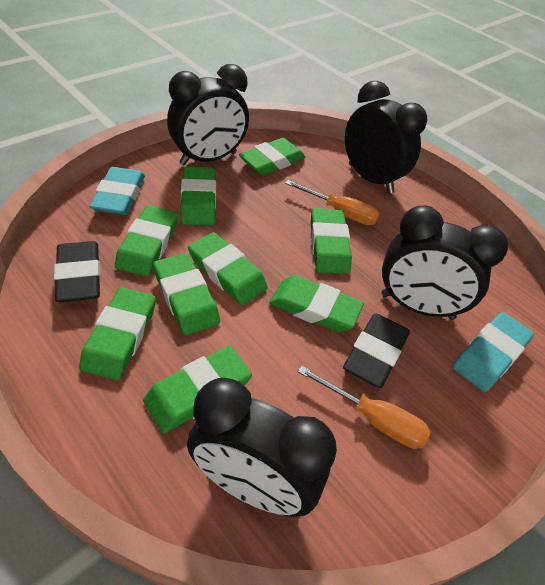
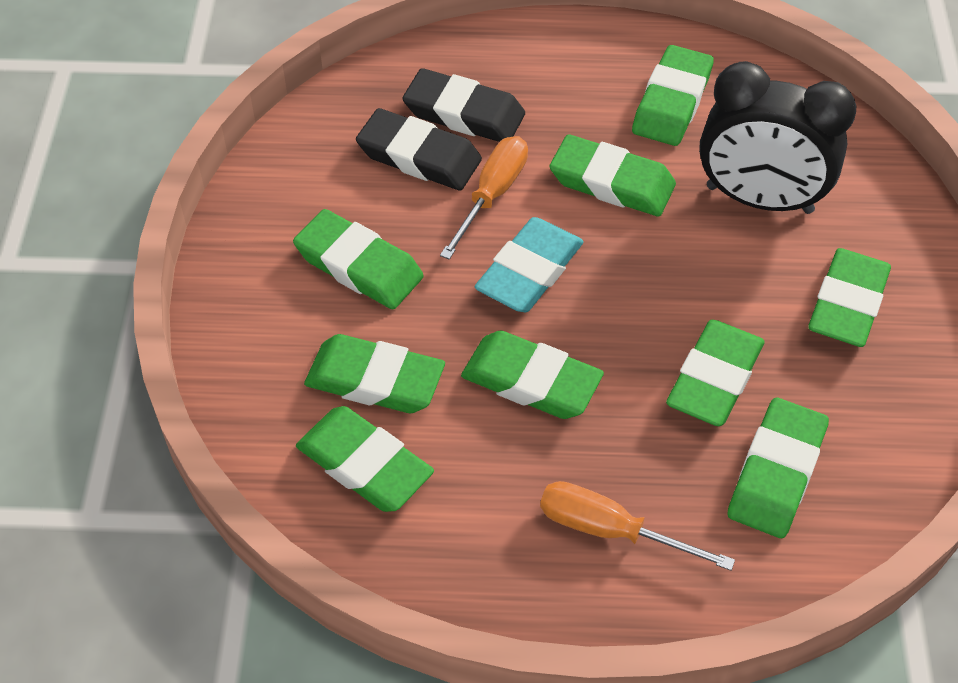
black clock: [167,64,249,165] [187,378,337,517] [345,81,427,194] [382,206,508,320] = 4 -> [699,61,856,214] = 1
turquoise eraser: [89,167,145,215] [452,312,534,392] = 2 -> [474,217,584,312] = 1

